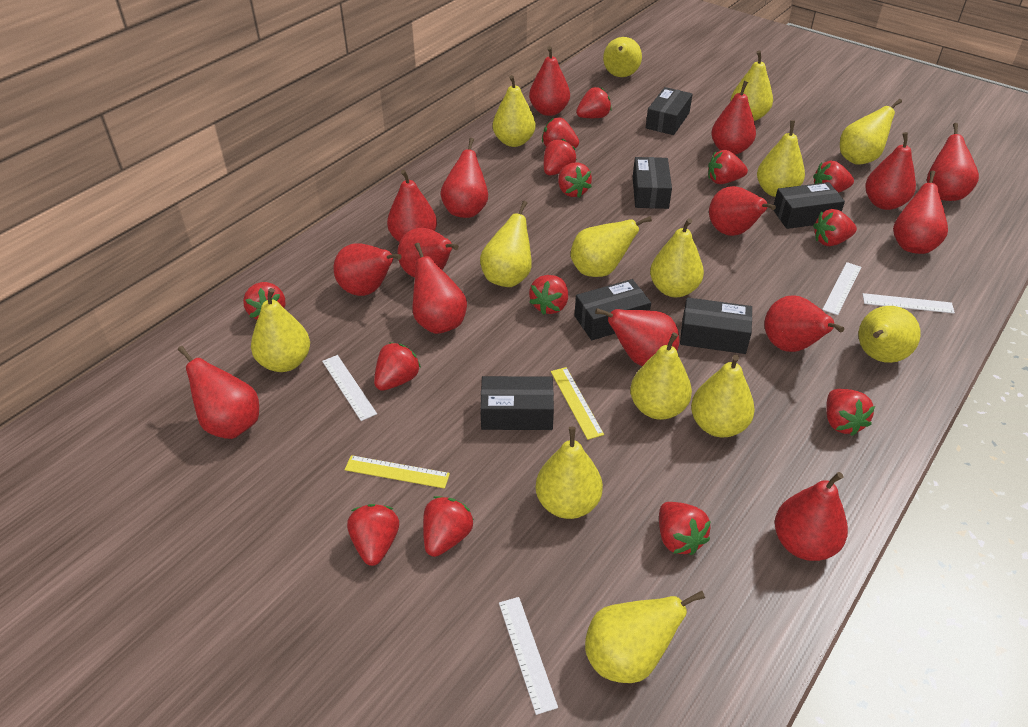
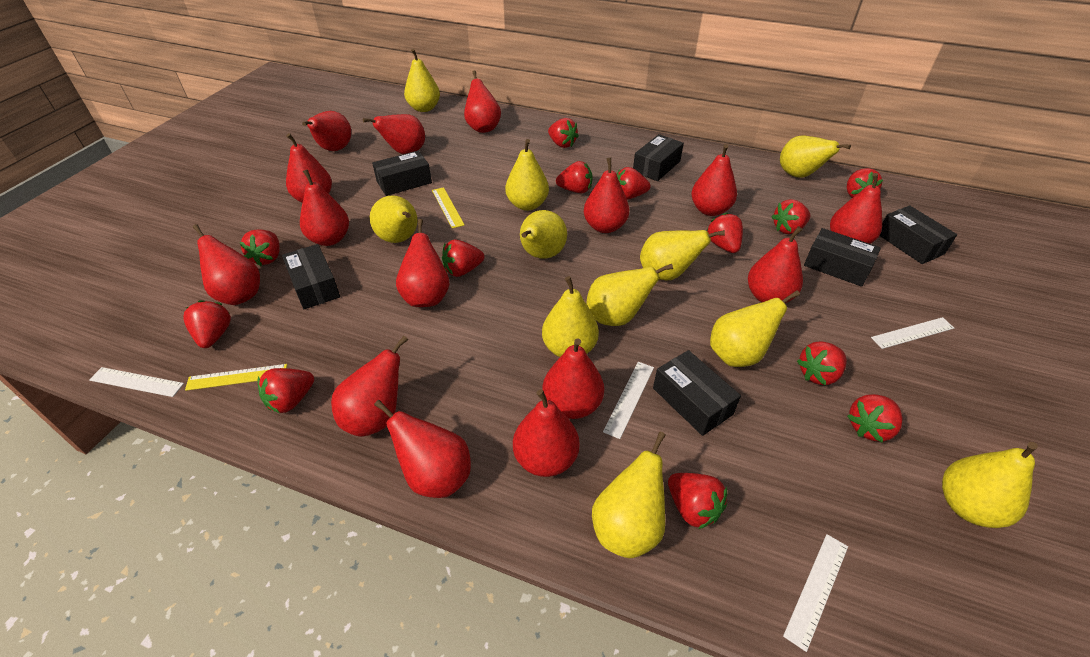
red strawberry: [243,282,286,320] [347,504,399,566] [374,342,421,391] [423,496,474,557] [529,275,568,315] [542,118,579,148] [544,139,577,175] [558,163,592,197] [576,87,612,118] [659,502,711,555] [708,150,748,184] [813,160,854,193] [813,209,857,246] [826,389,875,436] = 14 -> [183,300,231,348] [240,229,280,266] [258,368,314,413] [442,239,484,277] [548,118,579,148] [556,161,593,193] [617,167,651,200] [668,473,727,529] [706,213,743,253] [772,199,811,234] [797,341,847,385] [847,168,883,198] [847,394,903,443] = 13
yellow pear: [251,288,310,372] [480,201,532,287] [493,75,535,147] [536,426,603,519] [571,216,652,277] [585,591,705,683] [603,37,642,77] [630,332,692,420] [650,218,704,297] [691,355,755,437] [731,50,773,121] [757,120,805,197] [840,99,902,165] [858,306,921,363] = 14 -> [370,195,418,243] [404,49,440,112] [505,139,549,211] [520,210,567,259] [542,276,599,357] [587,264,673,326] [592,432,666,558] [640,230,725,280] [710,290,800,367] [780,135,851,178] [942,442,1038,528] = 11

